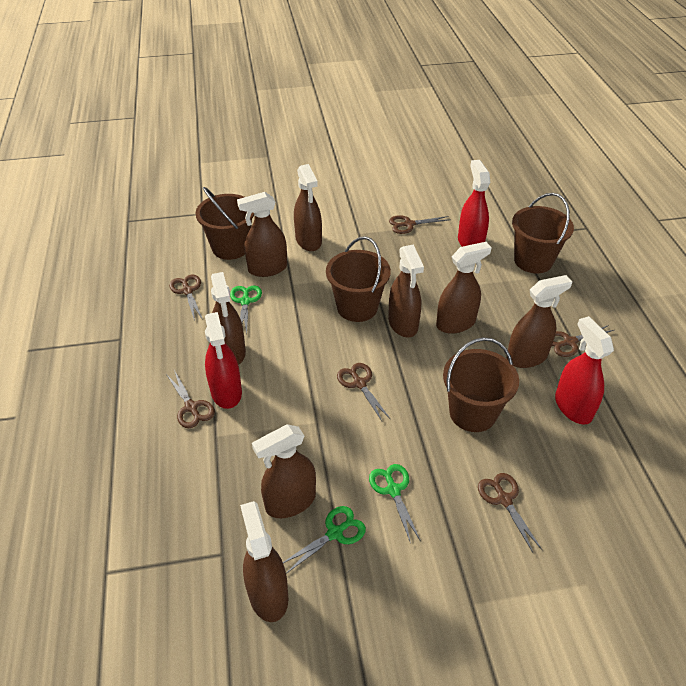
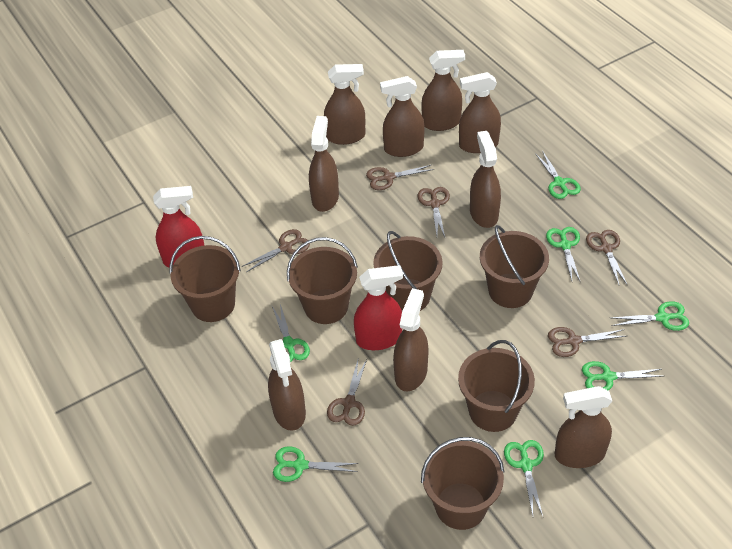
brown bucket: [196,187,254,260] [326,236,391,322] [443,337,519,432] [512,193,574,273] = 4 -> [169,236,241,322] [287,237,358,324] [373,231,443,311] [421,437,504,530] [458,340,535,432] [480,225,549,308] = 6
brown spray bottle: [211,272,246,365] [237,192,287,277] [240,501,289,622] [252,424,316,518] [294,164,322,251] [388,245,424,338] [436,242,492,334] [506,275,572,368] = 8 -> [268,339,306,431] [309,116,339,212] [324,64,365,145] [380,76,424,157] [393,288,429,391] [421,50,465,131] [459,72,501,153] [470,131,501,228] [555,386,612,468] = 9
green scissors: [230,285,262,333] [283,506,366,574] [369,464,421,544] = 3 -> [272,304,310,362] [273,446,359,482] [504,440,544,516] [535,152,581,199] [546,227,581,283] [582,361,663,391] [611,301,689,331] = 7
red spray bottle: [205,312,242,409] [458,160,490,247] [555,316,614,425] = 3 -> [153,186,204,268] [354,265,403,350] = 2

